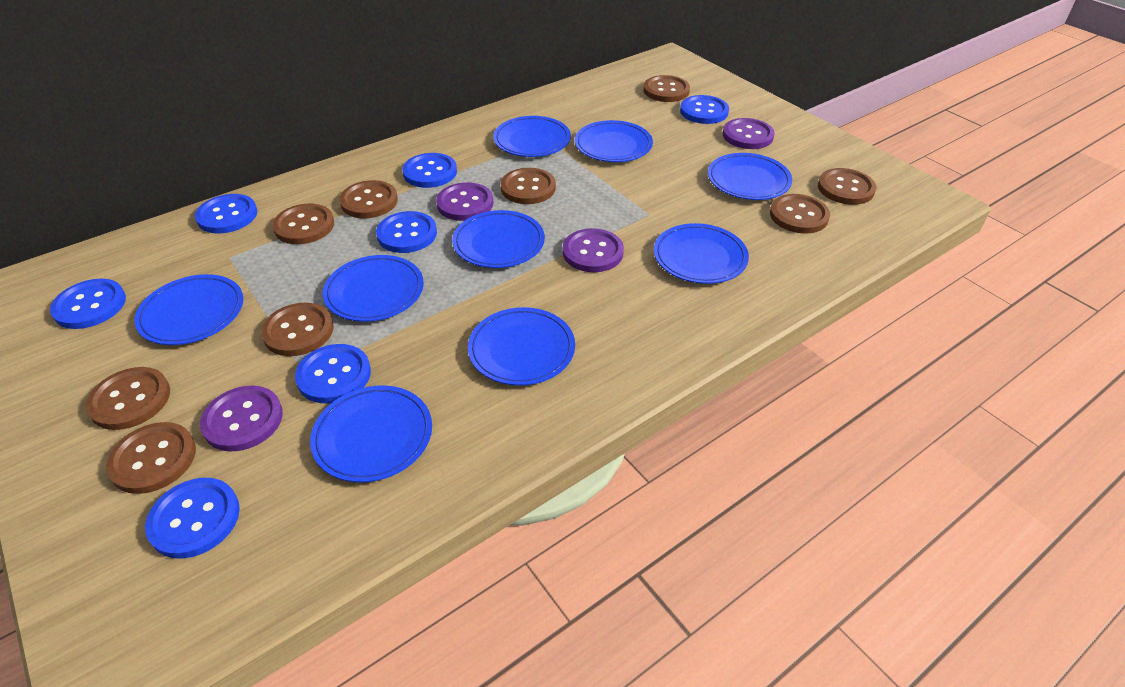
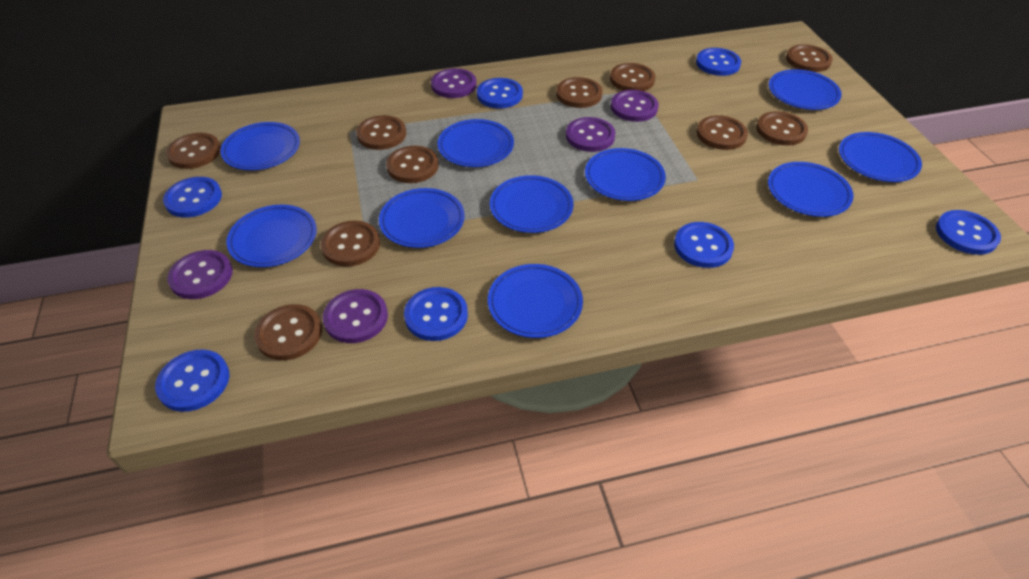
blue plate: [135,274,243,345] [310,385,432,483] [323,255,424,322] [452,210,545,268] [468,307,575,386] [493,116,571,157] [575,120,653,162] [654,223,749,284] [708,153,792,200] = 9 -> [221,122,300,170] [226,205,317,267] [379,188,465,248] [438,119,514,167] [488,264,583,338] [490,175,573,233] [585,148,666,201] [768,162,854,217] [769,69,842,110] [839,132,922,182] = 10
brown button: [86,367,170,430] [106,422,196,494] [261,303,334,356] [272,204,334,244] [339,180,398,218] [501,168,556,204] [643,75,690,102] [770,194,830,233] [818,168,876,205] = 9 -> [166,133,221,169] [254,304,322,360] [321,221,380,267] [356,115,406,150] [386,146,439,183] [556,77,602,108] [610,63,655,91] [697,115,748,150] [756,111,808,146] [786,44,833,72] = 10
purple button: [200,386,283,451] [436,182,493,221] [563,228,624,272] [723,118,774,149] = 4 -> [167,250,232,299] [323,289,388,343] [431,68,476,98] [566,117,615,152] [611,90,659,122] = 5

